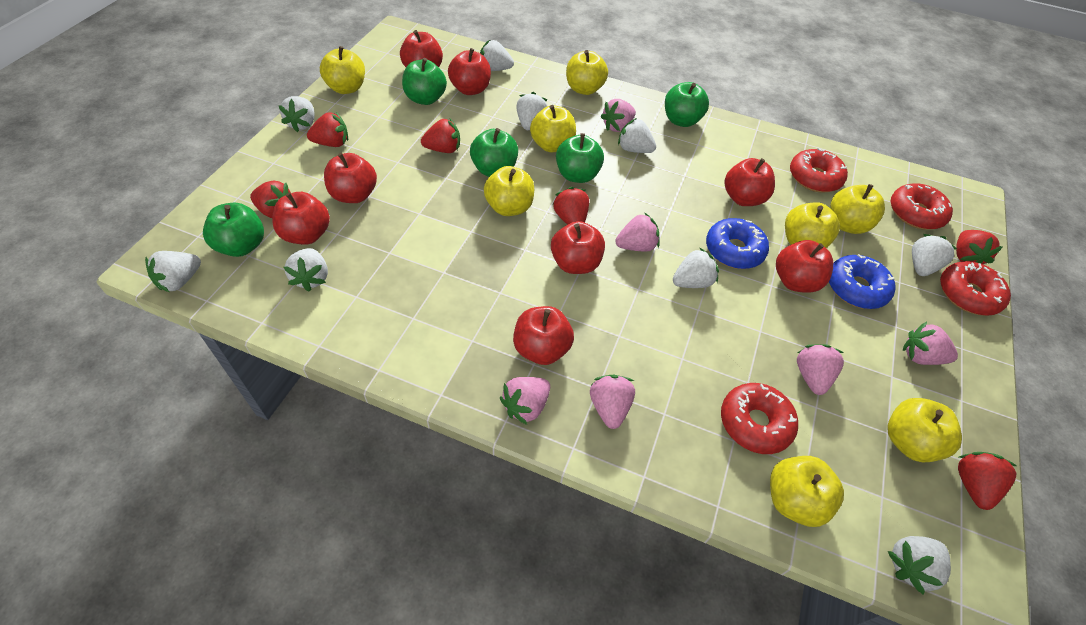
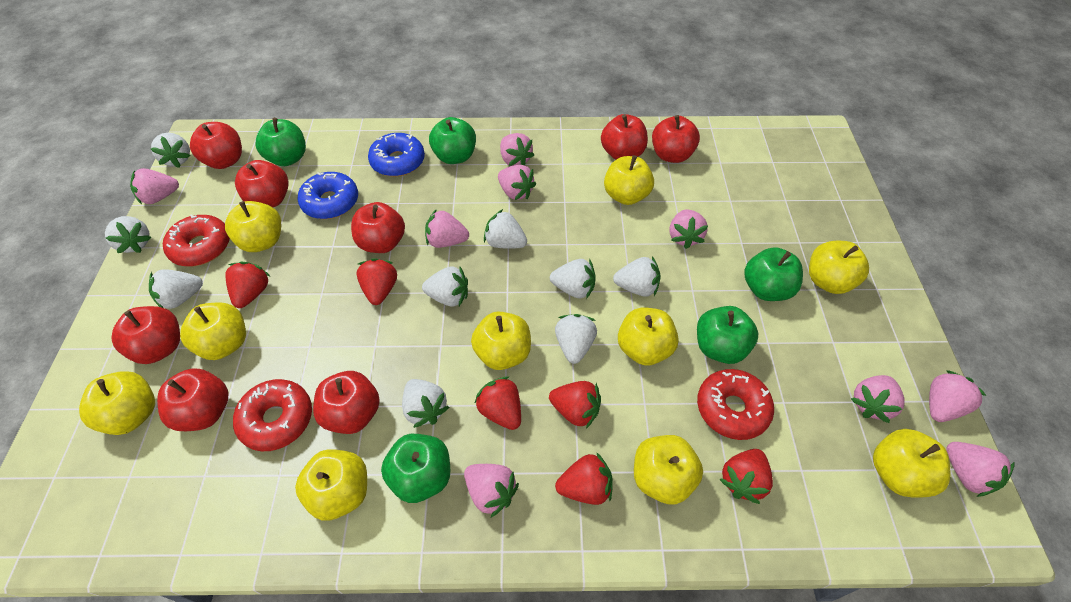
pink strawberry: [500,377,550,425] [590,375,635,429] [600,99,636,132] [616,212,660,252] [797,344,844,395] [903,322,958,365] = 6 -> [130,168,179,204] [425,209,469,248] [464,464,519,517] [498,165,536,200] [500,133,534,166] [670,209,708,249] [851,375,905,423] [929,370,986,422] [946,442,1015,497] = 9
red donut: [721,383,798,454] [790,148,848,192] [891,183,953,230] [940,261,1011,316] = 4 -> [163,214,230,266] [233,379,312,451] [697,369,774,440] = 3
yellow apple: [320,46,365,94] [484,166,534,216] [530,105,576,153] [566,50,608,95] [770,456,844,527] [785,203,840,248] [830,184,885,234] [887,398,962,462] = 8 -> [79,371,155,435] [180,302,246,360] [225,201,281,252] [295,449,367,521] [471,312,531,370] [604,155,654,205] [618,308,679,366] [634,435,703,505] [809,241,869,294] [873,429,951,497] = 10

